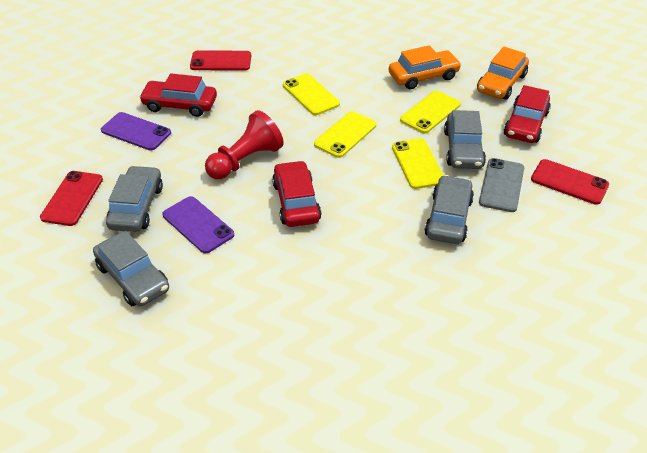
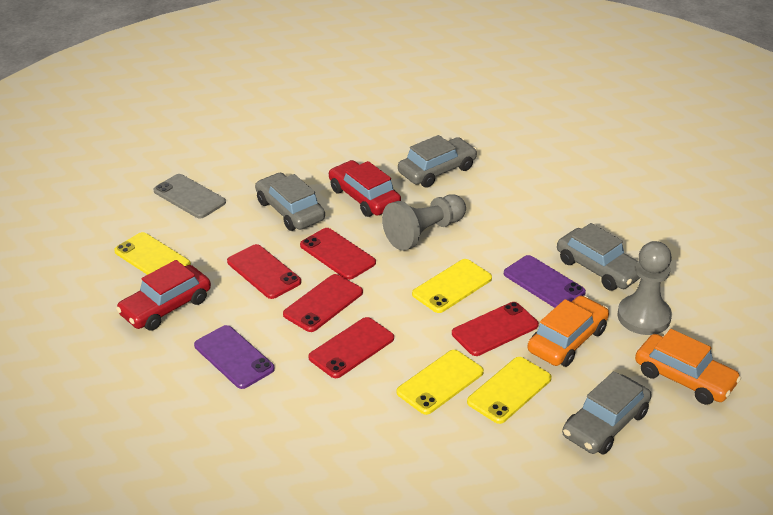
grey pawn: none = 0 -> [382,194,466,251] [617,241,672,335] = 2
red car: [139,73,217,117] [272,161,322,227] [503,85,551,143] = 3 -> [116,260,211,331] [329,160,401,217] = 2
red pawn: [205,110,284,179] = 1 -> none = 0
red phone: [40,171,103,226] [190,50,251,71] [531,159,609,205] = 3 -> [227,244,301,299] [283,274,363,332] [300,228,376,280] [308,317,394,378] [452,302,539,356] = 5

